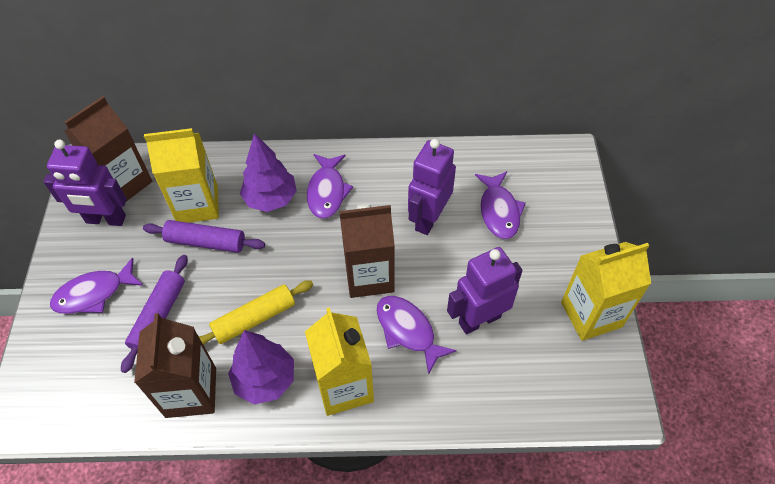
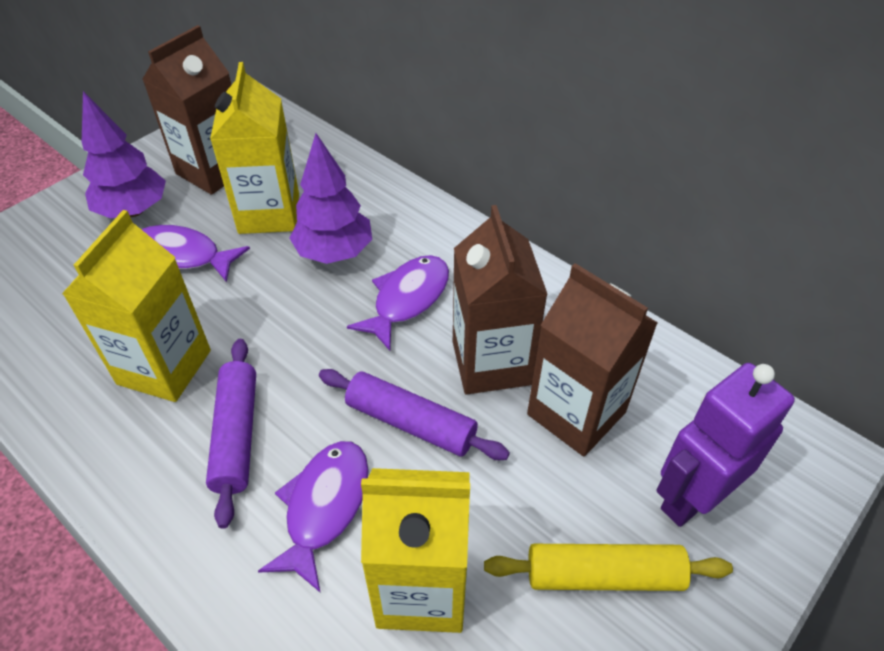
purple fish: [50,257,144,314] [307,154,353,219] [376,296,457,375] [475,171,526,239] = 4 -> [141,225,250,282] [258,441,369,593] [347,255,449,351] = 3
purple robot: [43,139,127,226] [408,139,456,235] [447,247,522,335] = 3 -> [656,363,795,527] = 1

